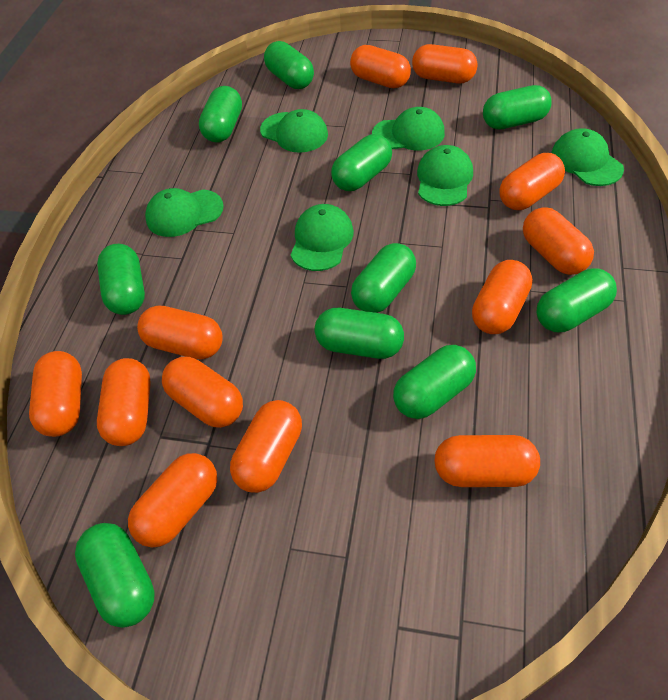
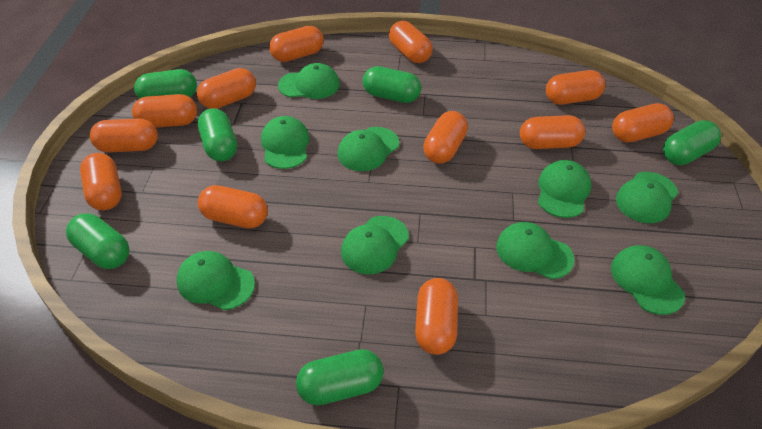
green cap: [145,188,224,237] [260,109,328,153] [291,204,354,271] [372,107,445,150] [417,145,473,206] [551,128,624,186] = 6 -> [177,251,255,310] [261,116,310,169] [278,63,340,99] [338,127,399,171] [341,216,409,274] [496,222,574,279] [538,160,591,218] [611,245,685,315] [616,172,678,223] = 9
green capsule: [75,523,155,628] [97,244,145,315] [199,86,242,143] [264,41,314,89] [314,308,404,359] [331,134,392,191] [351,243,416,313] [393,345,476,419] [483,85,552,130] [537,268,617,332] = 10 -> [66,213,130,269] [134,69,197,99] [198,108,237,162] [296,349,384,405] [363,66,421,103] [663,120,721,165] = 6

